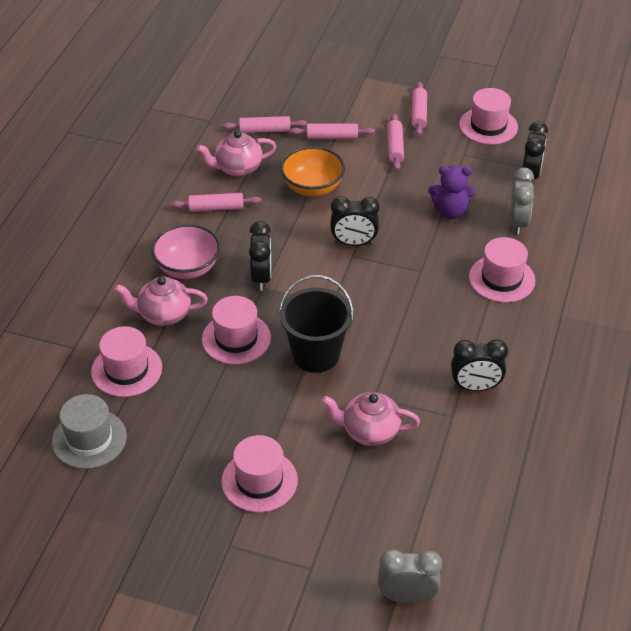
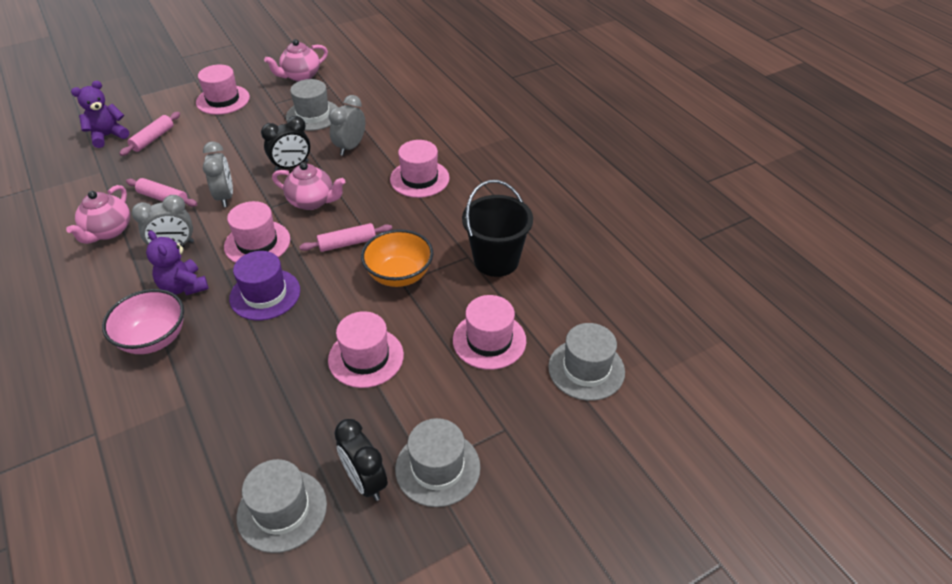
black clock: [249,221,271,291] [330,196,380,246] [451,339,508,391] [522,121,548,181] = 4 -> [261,116,310,171] [334,419,388,501] = 2
grey clock: [378,549,442,603] [510,167,534,235] = 2 -> [132,195,194,245] [203,141,233,207] [329,95,365,156] = 3
grey hat: [52,394,127,469] = 1 -> [236,459,327,553] [286,79,338,131] [395,418,481,507] [548,323,625,401] = 4
pink rolling pin: [171,193,261,212] [223,116,307,133] [290,123,375,139] [387,114,404,171] [411,82,427,136] = 5 -> [119,112,180,156] [126,178,197,207] [299,223,392,252] = 3
purple hat: none = 0 -> [229,251,300,320] = 1
purple teddy bear: [428,165,476,219] = 1 -> [71,81,129,148] [146,230,209,295] = 2

